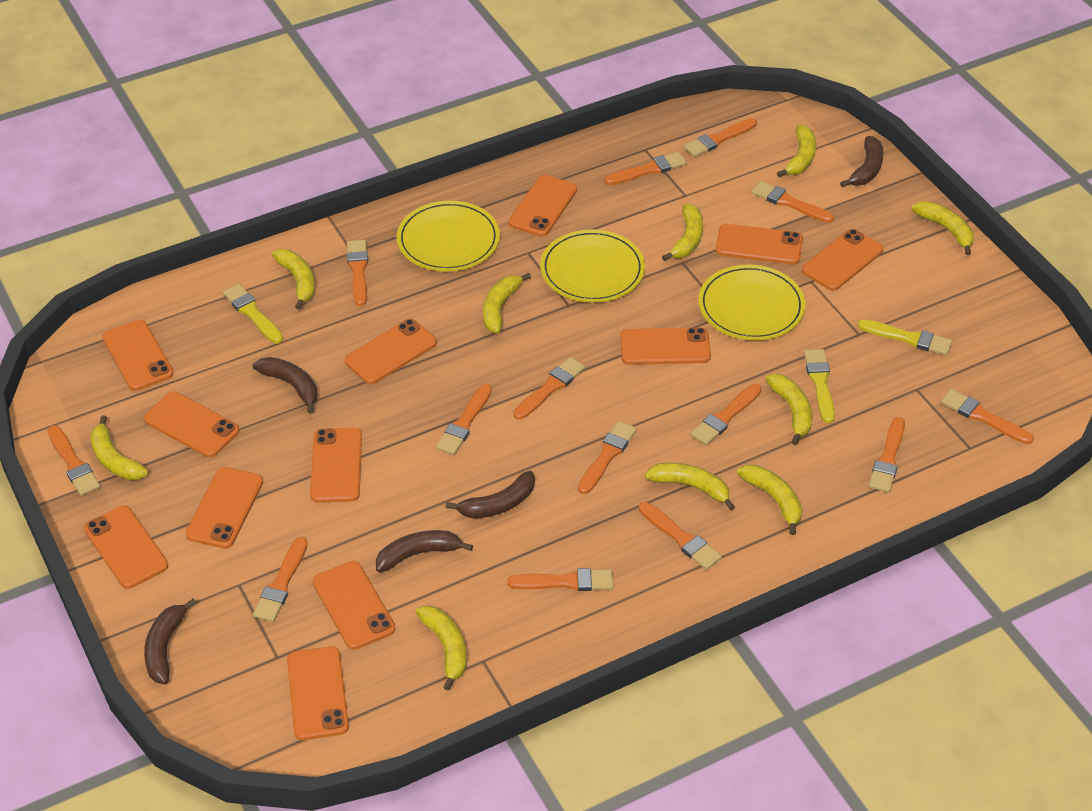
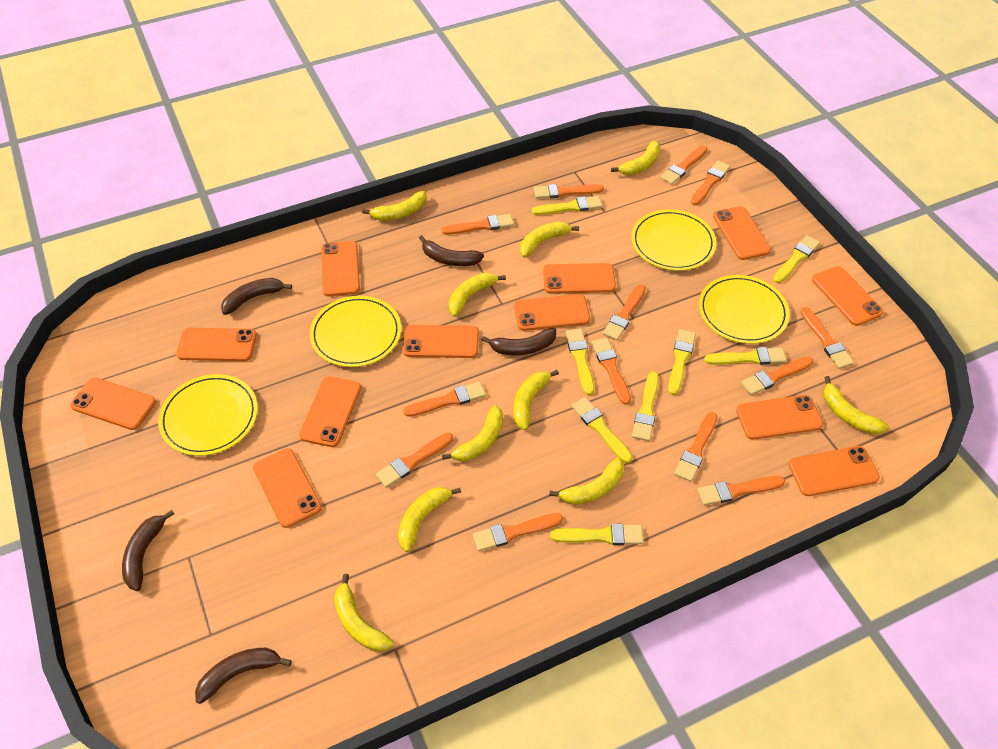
orange brush: [48,425,100,496] [253,537,308,622] [347,240,368,306] [436,384,492,455] [507,568,614,591] [513,357,585,420] [578,421,637,494] [604,152,687,185] [639,502,722,570] [684,118,757,157] [691,384,762,445] [752,181,834,223] [869,417,905,493] [941,389,1034,444] = 14 -> [376,433,453,488] [403,382,486,417] [442,214,514,235] [473,513,563,551] [534,184,604,199] [591,338,631,405] [603,284,646,341] [660,146,707,185] [674,412,717,482] [691,161,730,205] [697,476,785,505] [741,356,813,395] [801,307,854,369] = 13
yellow brush: [223,284,283,343] [804,349,835,423] [858,319,952,355] = 3 -> [531,196,603,215] [550,524,644,545] [565,329,594,396] [571,397,633,463] [632,371,659,441] [668,329,696,395] [704,347,787,365] [773,235,820,283] = 8
yellow plate: [397,201,500,272] [540,229,645,303] [698,265,805,341] = 3 -> [158,374,258,456] [310,296,401,367] [631,209,716,271] [699,275,790,344] = 4

